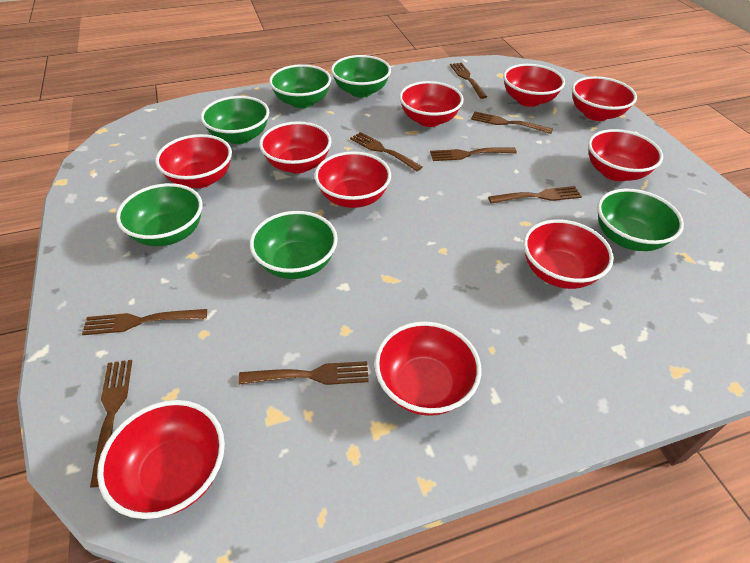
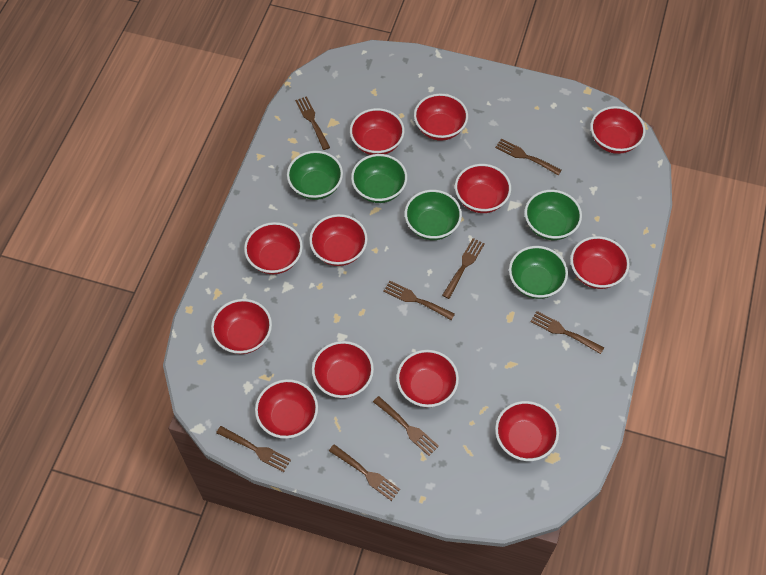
green bowl: [116,183,203,246] [201,96,269,144] [250,211,338,279] [269,64,331,108] [331,55,391,97] [597,188,684,251] = 6 -> [287,151,343,200] [351,154,407,203] [405,190,462,240] [509,246,568,299] [524,190,582,240] = 5
red bowl: [97,400,225,519] [155,134,232,188] [259,121,332,173] [314,151,391,208] [374,321,481,416] [399,81,464,127] [503,64,565,107] [523,219,614,289] [572,76,637,121] [588,129,663,181] = 10 -> [211,299,272,354] [244,222,303,274] [255,379,318,439] [309,214,368,266] [312,341,374,398] [350,108,405,155] [396,350,459,407] [414,94,468,141] [455,164,511,213] [495,401,559,461] [570,236,630,289] [590,106,646,154] = 12

